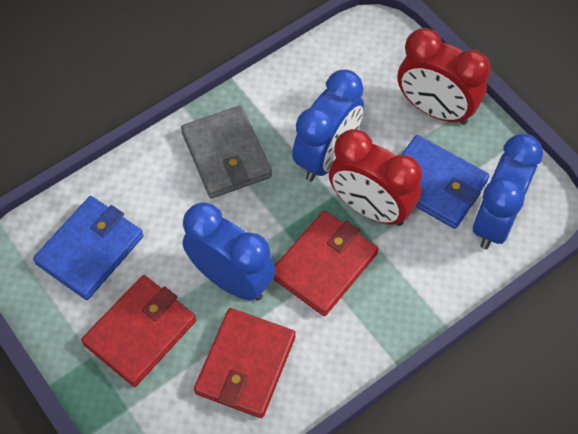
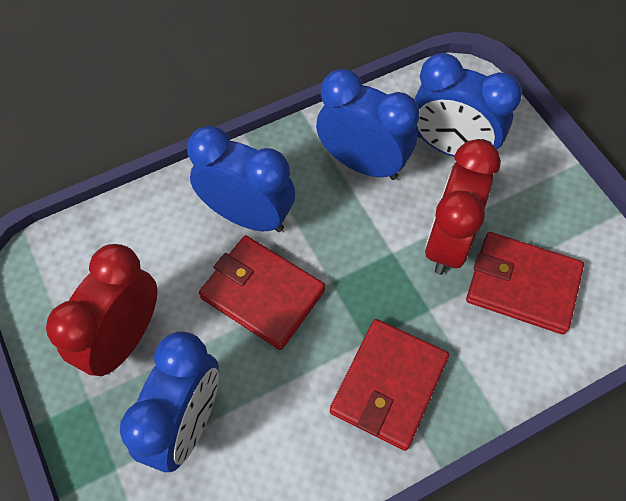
blue clock: [182,202,275,301] [292,70,364,182] [473,134,543,249] = 3 -> [120,332,219,472] [187,126,295,232] [316,69,419,180] [414,53,522,156] = 4
blue wallet: [33,196,143,300] [402,135,489,229] = 2 -> none = 0
grey wallet: [181,106,272,198] = 1 -> none = 0

